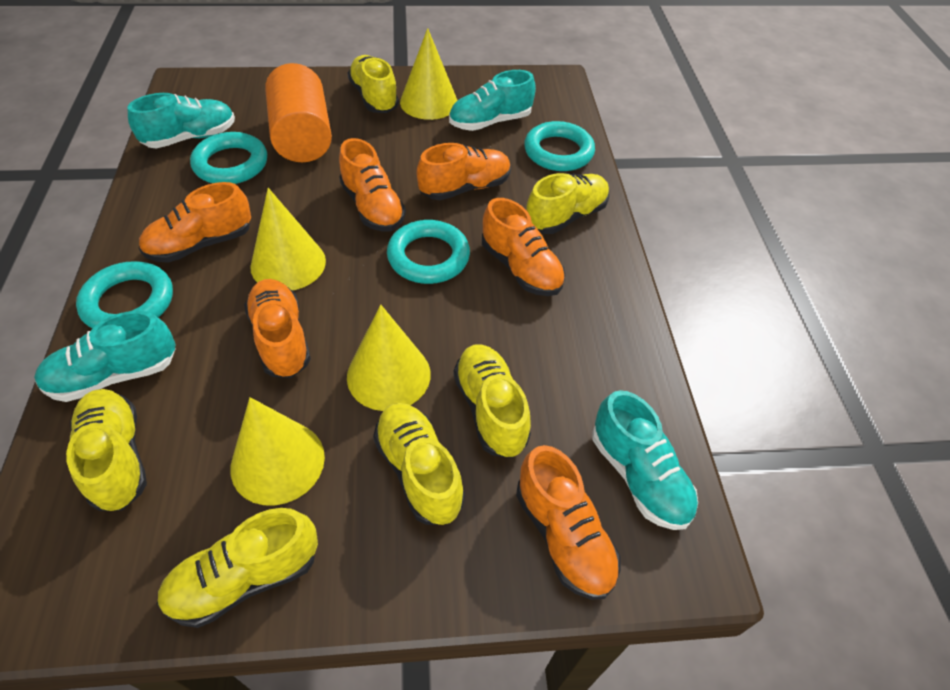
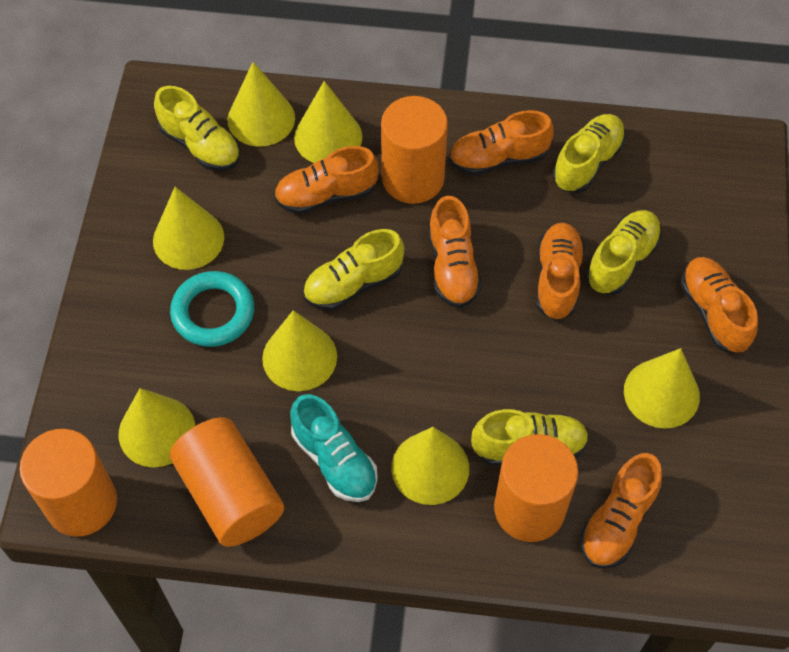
orange cylinder: [265,63,332,162] = 1 -> [20,429,117,537] [170,417,284,547] [381,96,448,204] [494,434,578,542] = 4
turquoise ring: [76,261,173,329] [190,132,267,184] [387,220,470,284] [524,121,595,171] = 4 -> [170,271,254,347] = 1
turquoise shoe: [34,311,176,402] [128,93,235,148] [449,70,536,131] [592,390,698,530] = 4 -> [290,394,378,502] = 1
yellow cone: [230,397,325,506] [250,188,326,290] [347,305,431,411] [400,28,458,120] = 4 -> [119,388,196,467] [153,187,224,270] [228,62,295,147] [262,310,337,391] [294,81,363,163] [391,427,469,505] [624,348,700,429] = 7
yellow shoe: [66,389,147,511] [157,508,318,628] [347,55,399,113] [373,403,465,525] [453,344,531,458] [526,173,609,234] = 6 -> [154,86,240,171] [303,229,404,311] [471,409,589,465] [553,114,626,193] [586,210,662,295] = 5

